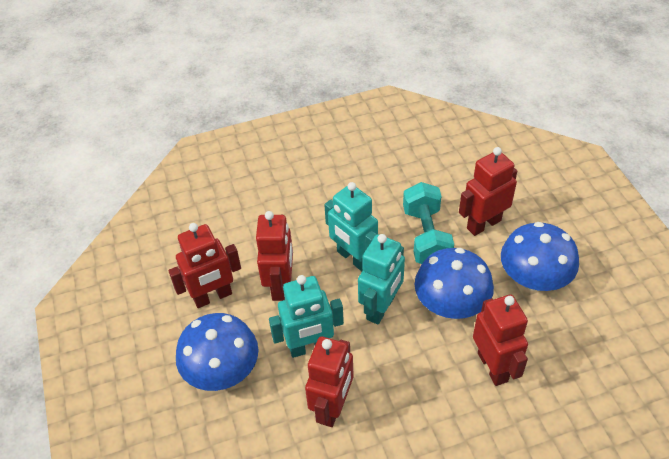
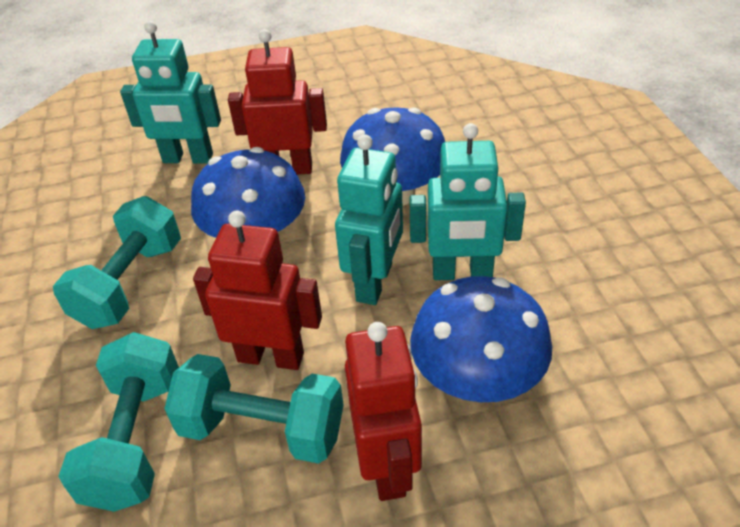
red robot: [168,223,241,308] [256,211,293,301] [305,336,354,427] [459,147,517,236] [473,294,528,386] = 5 -> [193,210,322,370] [228,29,327,174] [345,322,422,501] = 3
turquoise dumbbell: [403,182,454,264] = 1 -> [53,196,181,329] [58,332,179,512] [164,354,344,464] = 3

